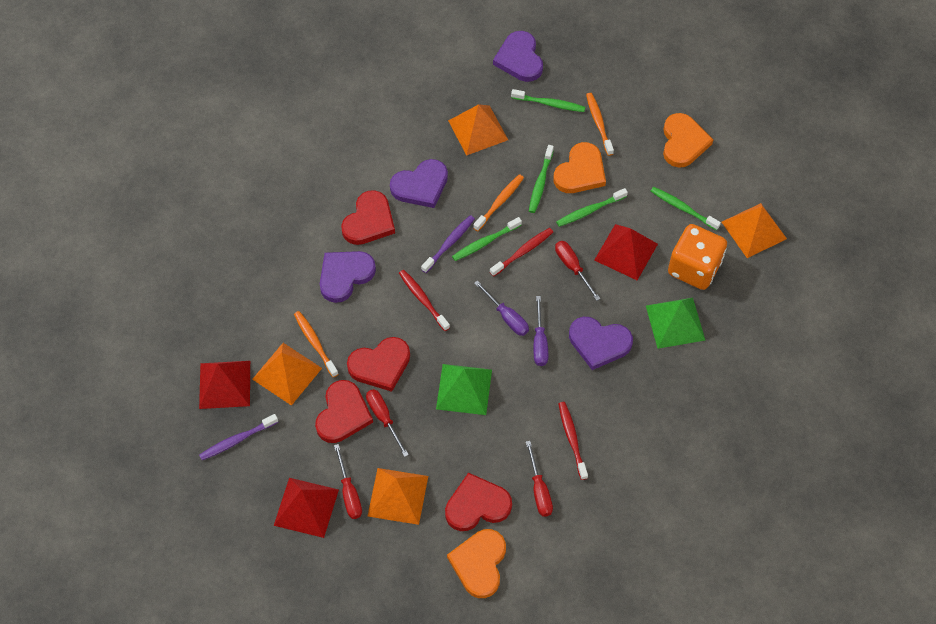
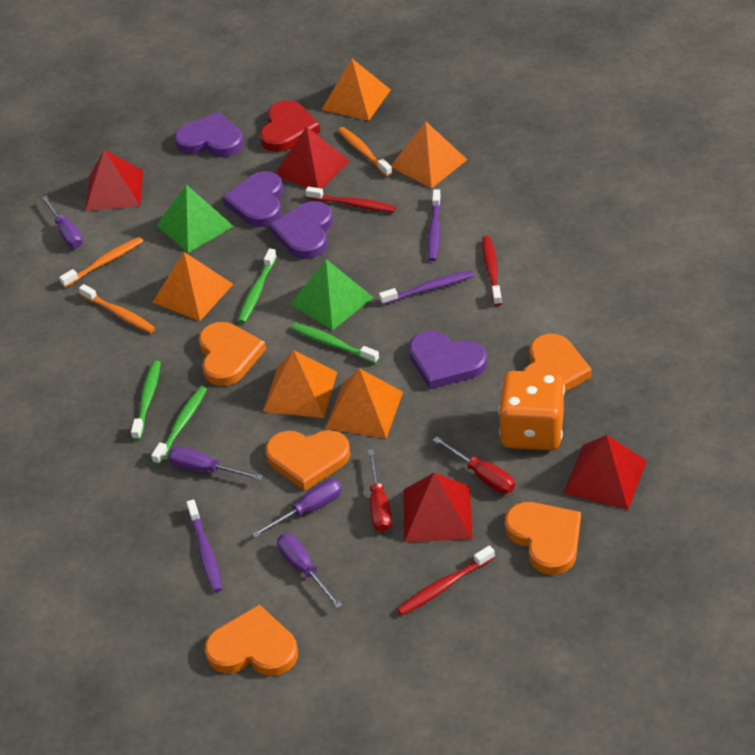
green toothbrush: [452,217,522,261] [511,89,585,112] [529,145,554,213] [556,188,628,227] [651,187,721,230] = 5 -> [131,361,161,440] [151,386,207,465] [238,249,277,323] [291,323,379,364] = 4
orange heart: [447,529,506,598] [553,142,606,193] [663,113,713,168] = 3 -> [199,322,266,386] [205,604,298,676] [265,430,350,491] [505,502,581,575] [523,334,592,392] = 5
orange pyramid: [252,343,322,406] [368,468,428,525] [448,104,508,156] [722,203,787,258] = 4 -> [152,252,233,321] [263,350,337,418] [322,59,391,121] [325,368,403,439] [391,121,467,189] = 5
purple screwdriver: [474,280,529,336] [533,296,548,366] = 2 -> [42,196,83,248] [168,447,263,480] [252,479,342,538] [277,534,343,609] = 4
purple toothbrush: [199,414,278,460] [421,215,475,273] = 2 -> [186,499,222,592] [379,270,474,305] [427,189,441,261] = 3
red heart: [315,380,373,443] [341,190,395,245] [347,337,410,392] [445,473,512,531] = 4 -> [260,100,320,152] = 1
red pyramid: [199,361,250,409] [274,478,339,538] [594,224,658,280] = 3 -> [85,150,143,211] [276,126,350,189] [404,473,472,542] [563,435,647,510] = 4
red screwdriver: [334,444,362,519] [366,389,409,457] [526,441,553,517] [555,241,601,301] = 4 -> [368,449,392,532] [433,436,515,494] = 2

